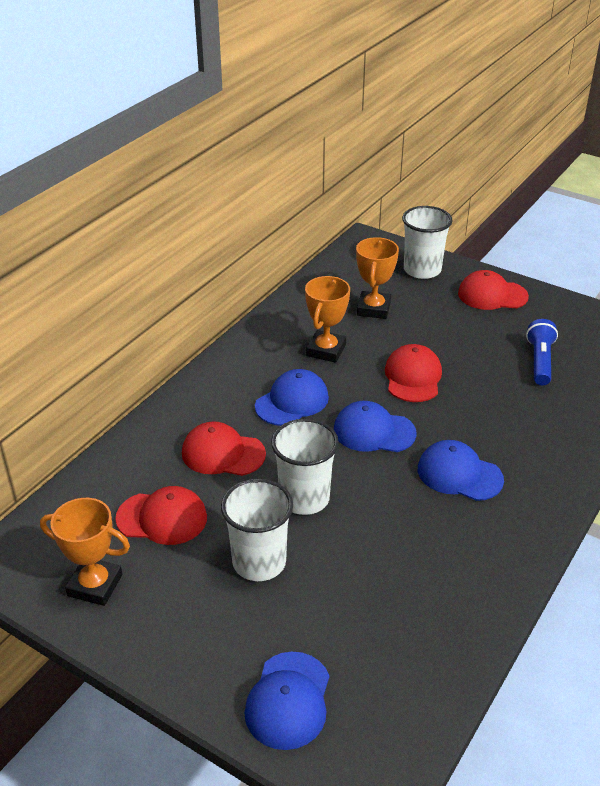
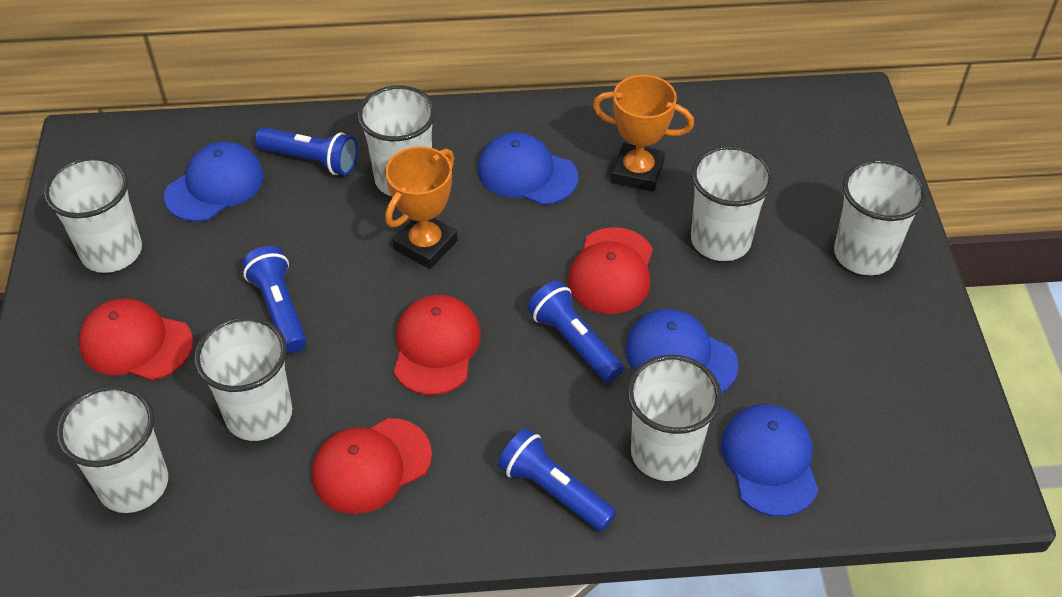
blue flashlight: [526,319,558,385] = 1 -> [242,246,307,353] [255,127,358,175] [498,428,617,532] [527,280,624,383] = 4
orange trophy: [40,498,130,606] [305,276,350,363] [356,237,399,319] = 3 -> [385,146,458,269] [593,75,694,192] = 2
white cup: [221,479,293,581] [271,419,339,515] [402,206,452,279] = 3 -> [44,156,142,273] [56,385,168,513] [194,316,292,441] [357,85,436,196] [627,355,722,481] [691,146,774,261] [834,159,927,276] = 7

